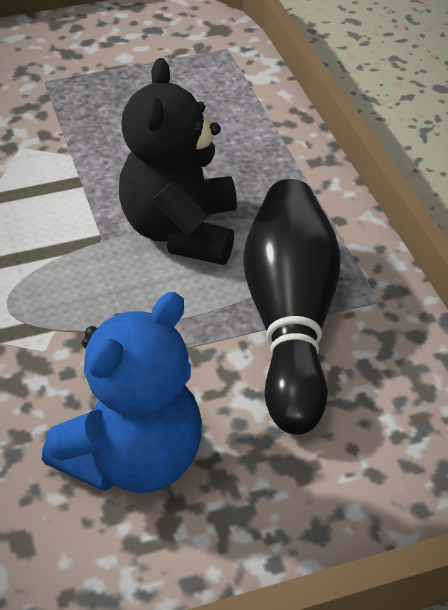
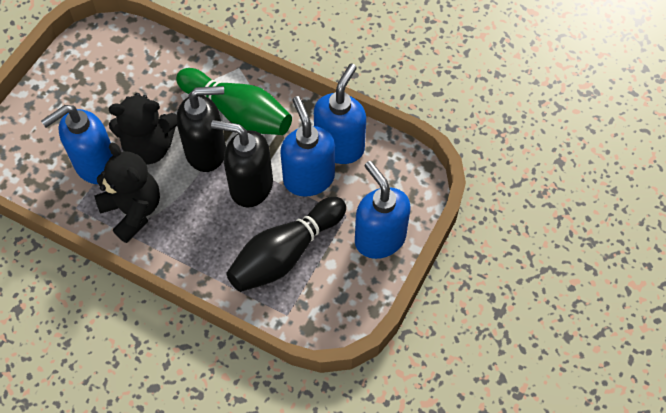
black soap dispenser: none = 0 -> [177,86,226,172] [211,120,273,208] = 2
black teddy bear: [119,58,237,265] = 1 -> [94,143,160,243] [109,93,177,164] = 2
blue soap dispenser: none = 0 -> [41,105,113,184] [280,96,335,196] [314,64,366,164] [355,161,411,259] = 4
blue teddy bear: [42,292,202,493] = 1 -> none = 0
green bowling pin: none = 0 -> [176,68,292,135] = 1

